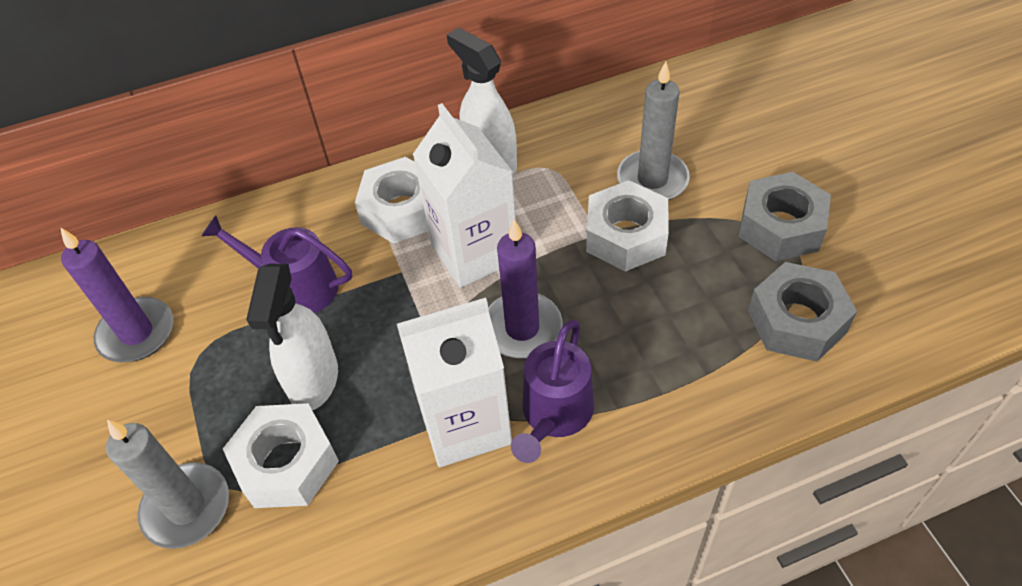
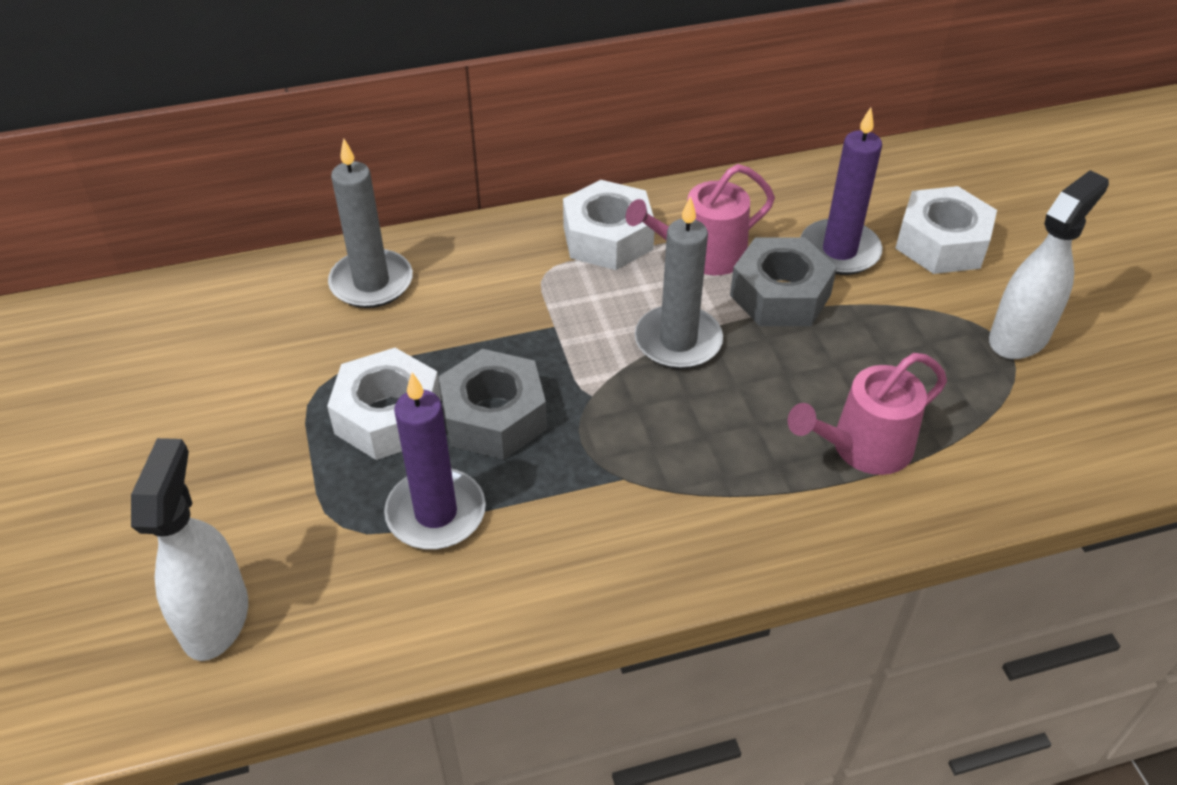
pink watering can: none = 0 -> [626,164,775,276] [788,353,947,475] = 2
purple watering can: [202,215,352,313] [511,320,594,463] = 2 -> none = 0
white carton: [397,298,512,467] [413,103,516,288] = 2 -> none = 0

